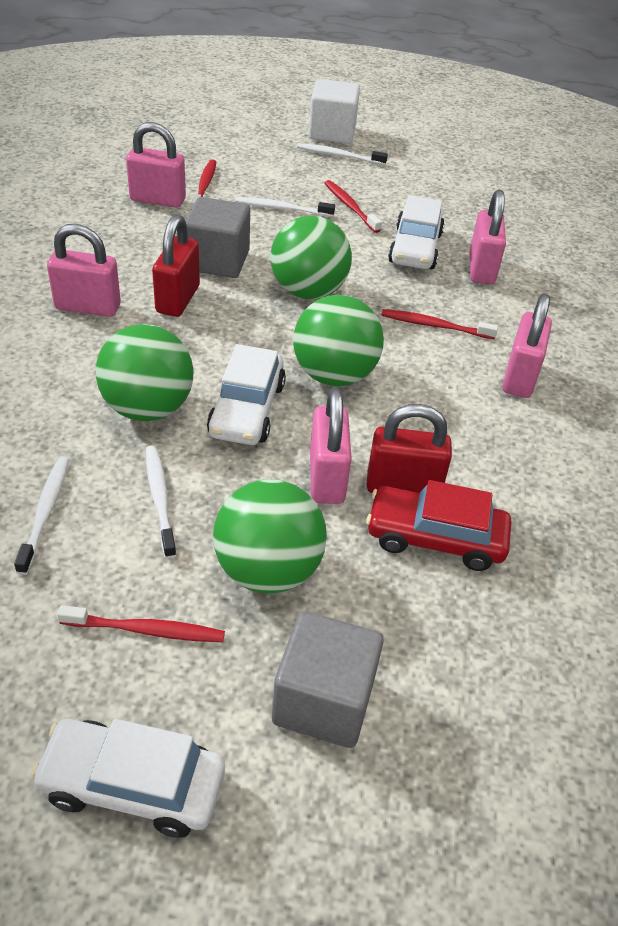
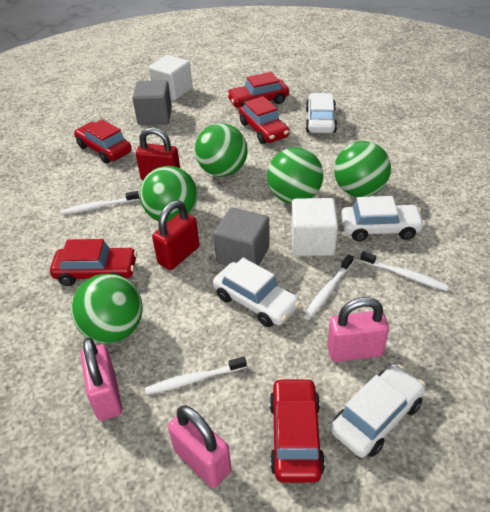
green ball: [96,324,193,421] [213,479,327,593] [270,216,352,299] [293,295,384,386] = 4 -> [71,274,143,344] [140,166,198,223] [195,123,248,177] [267,147,323,204] [334,141,391,197] = 5
pink padlock: [47,224,121,317] [126,122,186,208] [310,388,352,504] [470,189,506,284] [503,294,552,398] = 5 -> [80,337,122,421] [168,405,231,488] [327,297,389,362] = 3
red car: [366,480,511,571] = 1 -> [50,239,137,286] [74,119,132,164] [227,72,289,108] [239,96,289,144] [269,378,325,483] = 5
red toothbrush: [57,605,225,642] [191,160,216,209] [324,180,382,233] [381,309,498,339] = 4 -> none = 0
white car: [31,719,225,838] [207,344,286,445] [388,195,445,269] = 3 -> [213,258,300,327] [306,93,337,133] [331,364,425,458] [341,196,425,241] = 4
white cube: [309,79,360,144] = 1 -> [148,55,193,100] [291,198,338,256] = 2

